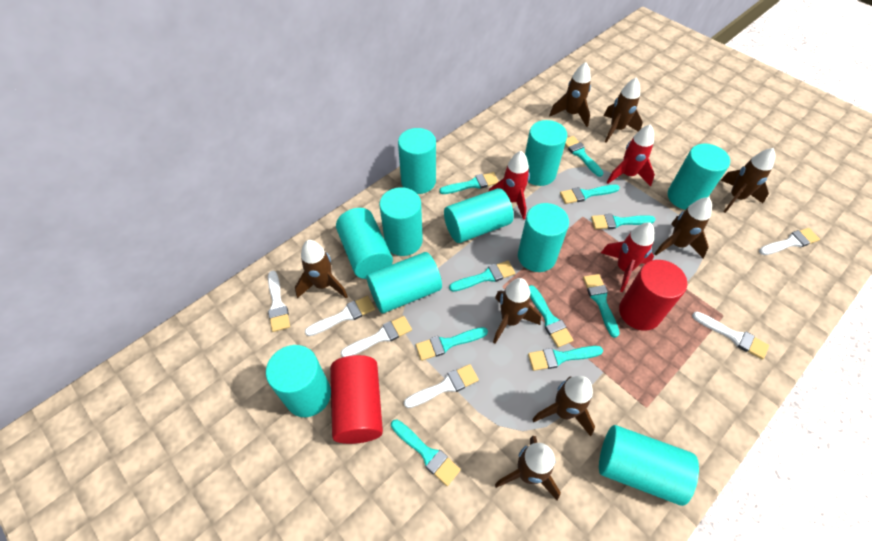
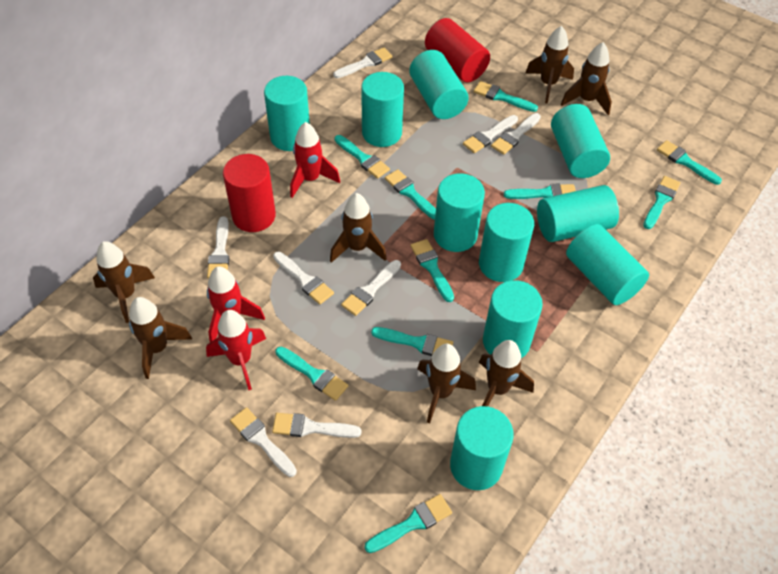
brown rocket: [295,240,348,299] [493,278,541,344] [495,436,561,500] [532,376,595,436] [549,62,591,127] [604,77,643,143] [654,197,712,258] [720,148,775,213] = 8 -> [93,241,155,323] [129,297,192,379] [330,193,387,263] [417,344,476,423] [479,340,534,406] [525,26,574,104] [561,42,612,115] = 7
white brush: [268,271,290,332] [305,296,375,336] [341,316,412,357] [404,364,479,408] [692,312,769,359] [759,228,820,255] = 6 -> [207,216,229,278] [230,407,297,477] [272,413,362,438] [273,252,334,305] [333,47,392,78] [341,260,401,316] [463,115,518,153] [491,113,541,155] = 8

